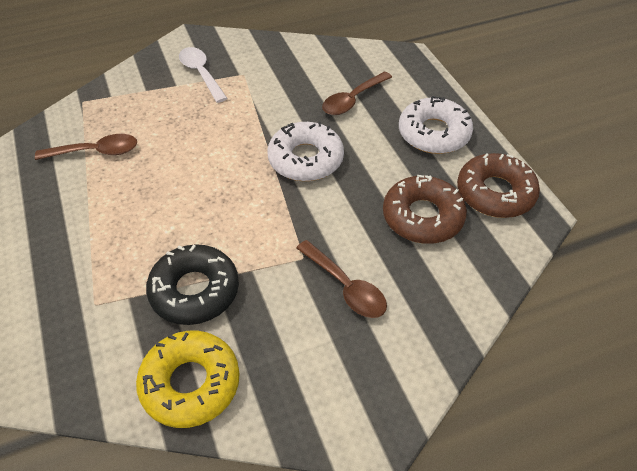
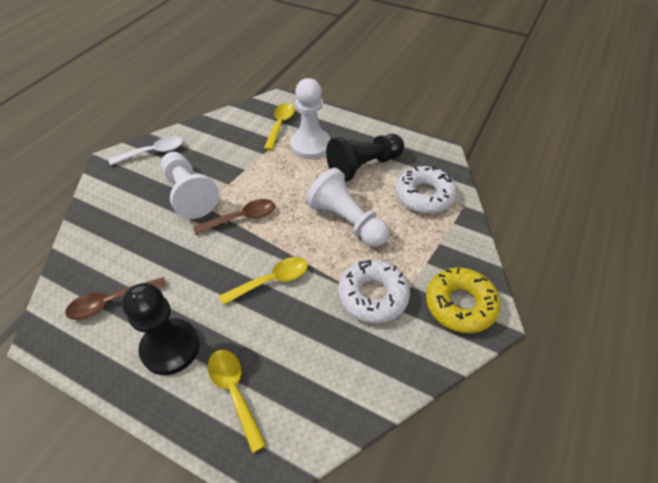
black donut: [146,244,239,325] = 1 -> none = 0
black pawn: none = 0 -> [122,283,200,375] [326,134,404,182] = 2
brown donut: [383,175,467,244] [457,153,540,218] = 2 -> none = 0
brown spoon: [35,134,137,160] [296,240,387,318] [322,72,392,115] = 3 -> [65,277,166,320] [193,199,275,235] = 2
white pawn: none = 0 -> [161,152,219,219] [290,78,331,159] [306,168,390,247] = 3
yellow spoon: none = 0 -> [208,350,266,453] [219,257,308,305] [264,103,295,150] = 3

